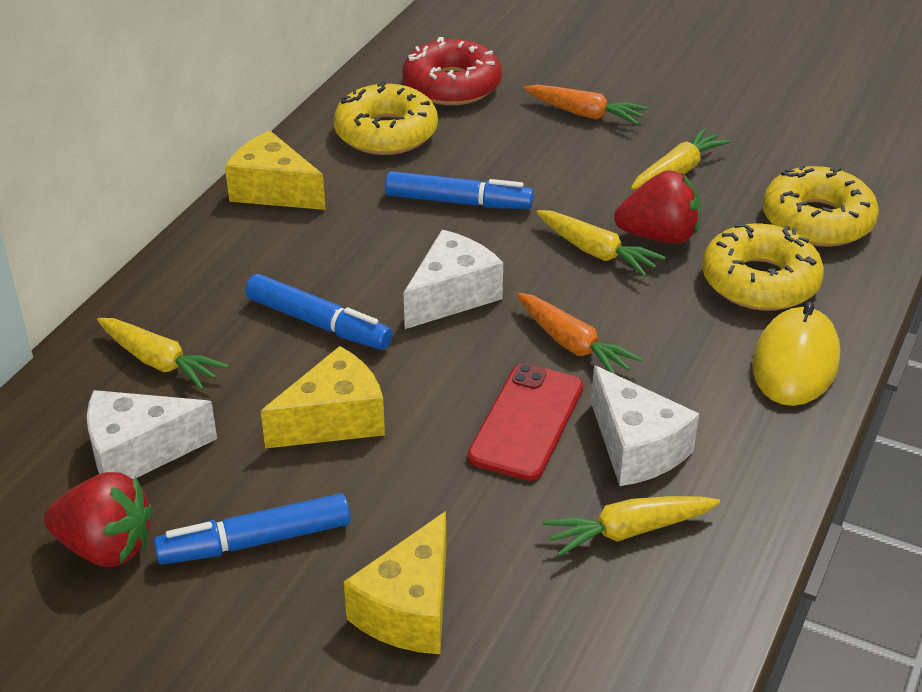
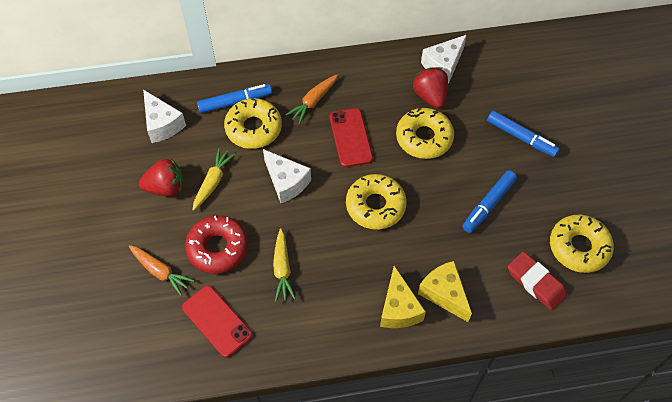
red eraser: none = 0 -> [508,251,567,310] = 1
red phone: [468,363,583,481] = 1 -> [182,285,252,358] [330,108,373,167] = 2
yellow carrot: [97,318,229,390] [536,210,665,277] [543,496,720,557] [631,128,731,190] = 4 -> [192,148,236,211] [273,229,296,302] = 2
yellow cheese: [225,131,326,210] [261,346,385,449] [344,511,446,654] = 3 -> [380,266,426,328] [418,261,472,322] = 2
yellow donut: [334,81,438,155] [702,223,824,311] [763,164,879,247] = 3 -> [224,98,282,149] [346,174,407,230] [396,108,454,159] [550,215,614,273] = 4
yellow mouse: [752,301,840,406] = 1 -> none = 0

